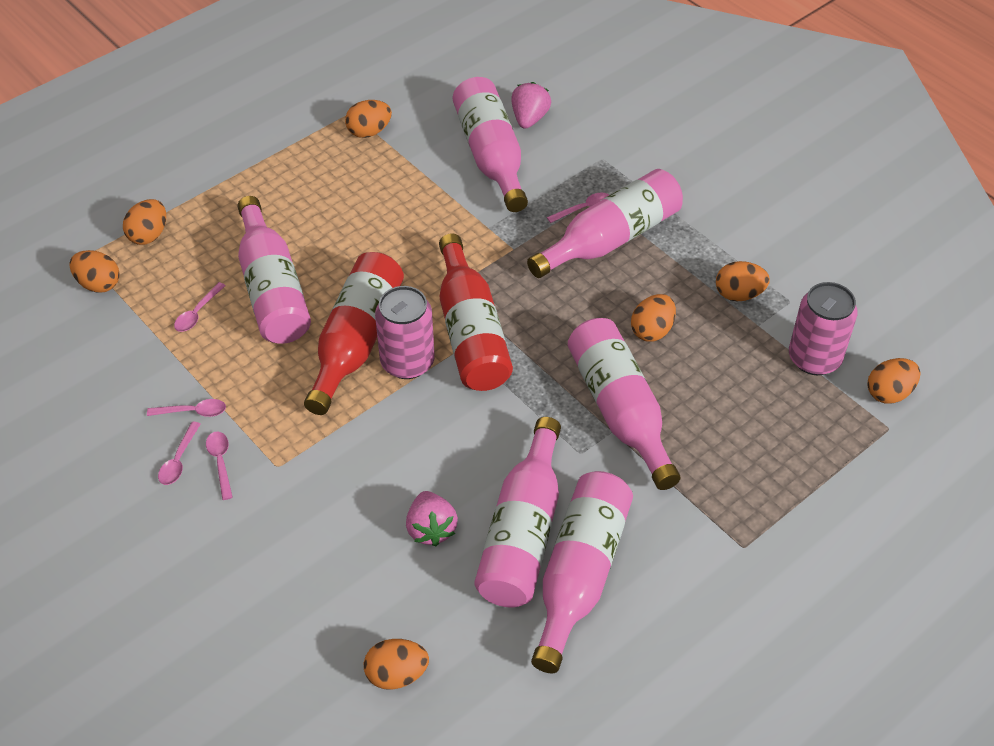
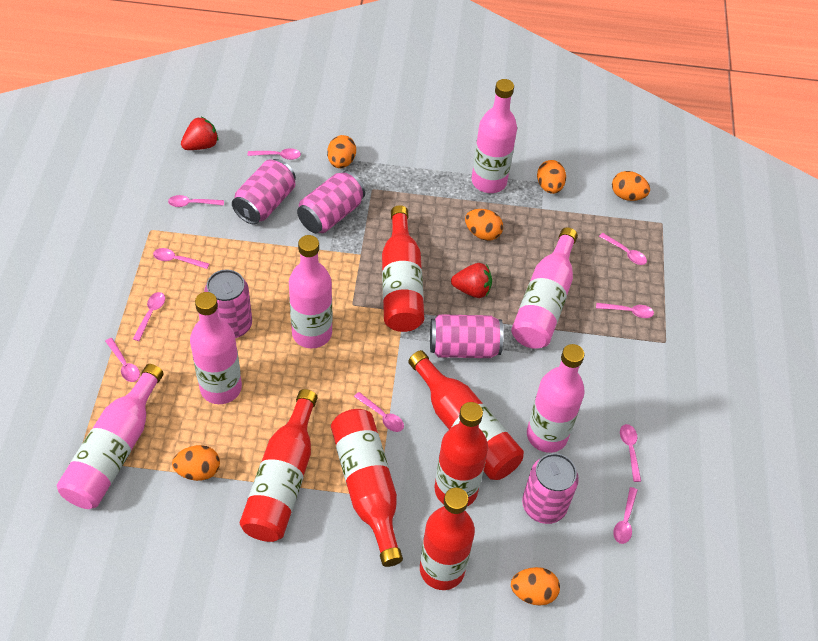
orange egg: [69,250,120,293] [123,199,166,245] [345,100,392,138] [364,639,429,690] [631,294,676,342] [716,261,770,301] [867,358,920,404] = 7 -> [172,445,220,481] [327,135,356,168] [465,209,503,241] [511,567,560,605] [537,160,566,194] [612,171,650,201] = 6
pink can: [375,286,434,379] [789,282,858,375] = 2 -> [204,269,252,338] [232,159,296,225] [297,171,365,233] [430,314,503,358] [522,453,579,524] = 5
pink spoon: [147,399,226,417] [158,422,201,485] [174,282,226,332] [206,432,233,500] [547,192,609,223] = 5 -> [105,338,140,382] [133,292,165,341] [153,248,209,269] [168,195,224,207] [248,148,301,160] [354,392,404,432] [596,303,654,318] [599,233,647,265] [613,487,637,544] [620,424,641,482] = 10
pink strawberry: [406,491,458,546] [511,82,551,129] = 2 -> none = 0
red bottle: [304,252,404,415] [439,233,513,391] = 2 -> [239,389,317,542] [331,409,403,567] [382,205,424,332] [408,350,524,480] [420,487,475,590] [435,402,488,506] = 6
red strawberry: none = 0 -> [181,117,218,150] [451,263,492,298] = 2

